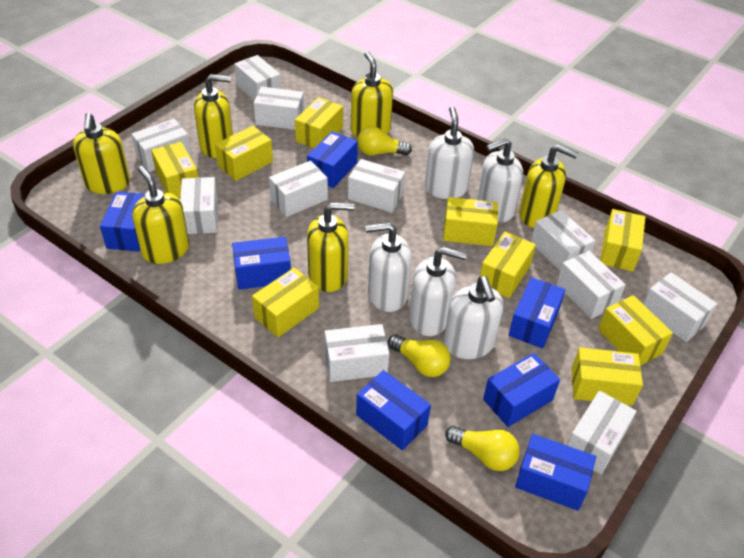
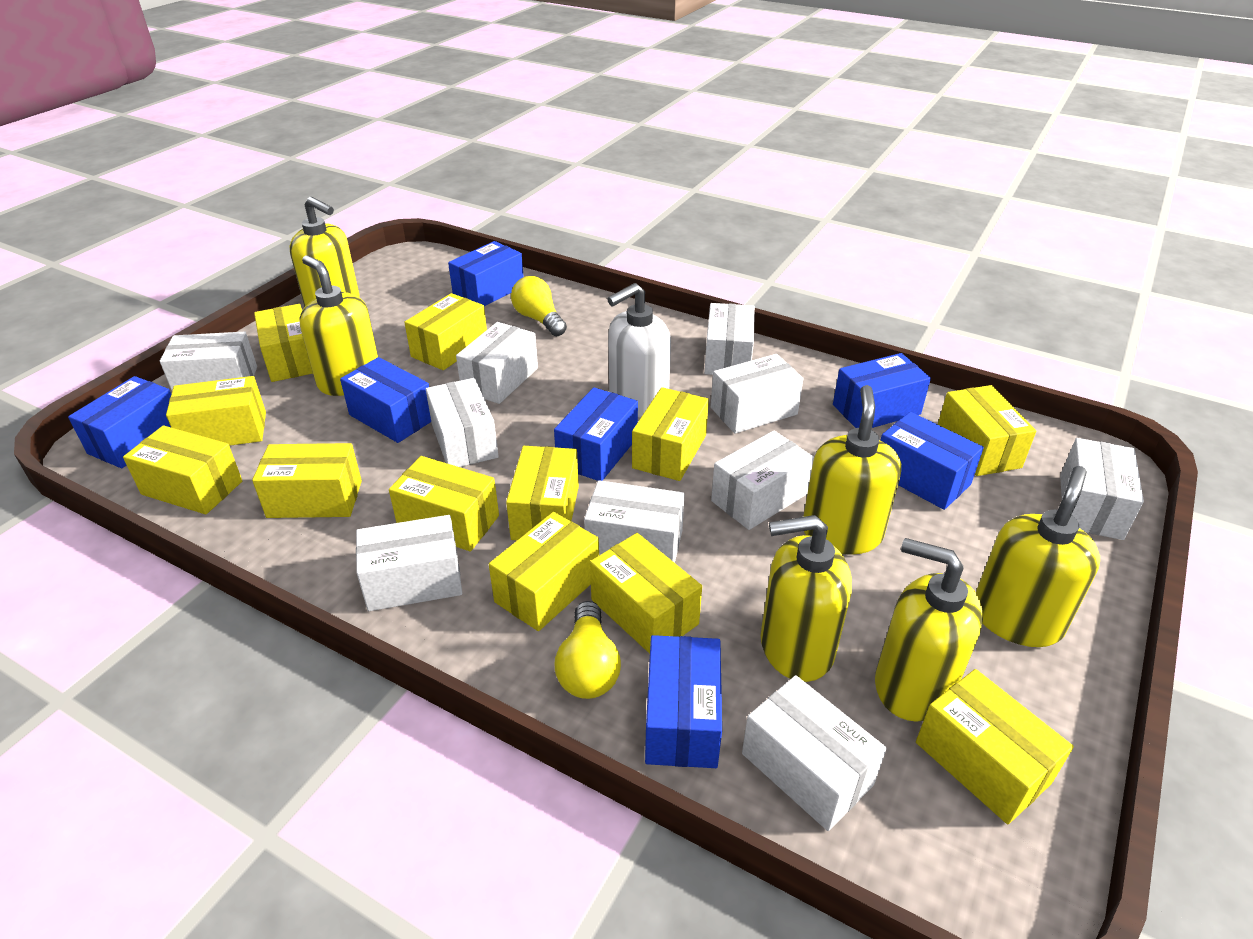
white box: [131,119,191,172] [180,177,218,234] [234,55,281,101] [254,86,304,130] [269,161,328,217] [325,324,389,382] [348,159,405,213] [531,210,595,271] [557,251,626,319] [567,391,637,474] [643,272,717,342] = 11 -> [160,331,257,391] [356,515,462,611] [426,378,499,467] [456,322,538,404] [584,480,685,563] [704,303,755,375] [711,354,803,434] [711,431,814,530] [742,675,887,831] [1060,438,1144,540] = 10
white soap dispenser: [366,222,412,312] [409,247,467,336] [425,106,474,199] [443,276,504,359] [477,138,523,222] = 5 -> [607,283,671,417] = 1
yellow box: [151,142,198,198] [215,126,273,181] [252,268,319,337] [295,97,343,148] [443,197,498,246] [480,232,536,298] [571,347,643,406] [598,295,673,366] [600,209,645,272] = 9 -> [123,425,242,514] [166,376,266,446] [252,443,362,518] [254,304,313,382] [389,456,499,552] [404,293,487,370] [489,512,599,631] [506,446,579,540] [590,533,702,654] [632,387,709,481] [916,669,1074,824] [938,385,1036,476] = 12
yellow light bulb: [357,126,412,156] [388,334,451,377] [445,426,520,471] = 3 -> [511,276,567,336] [555,601,621,699] = 2

